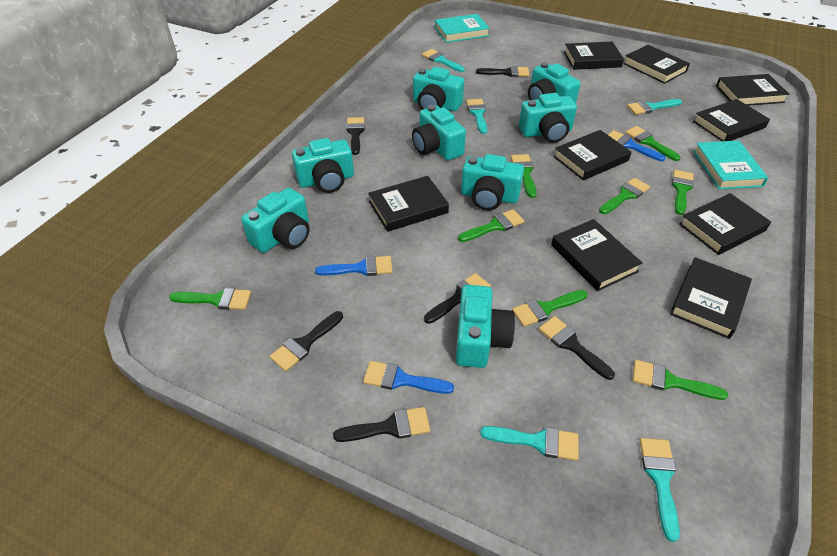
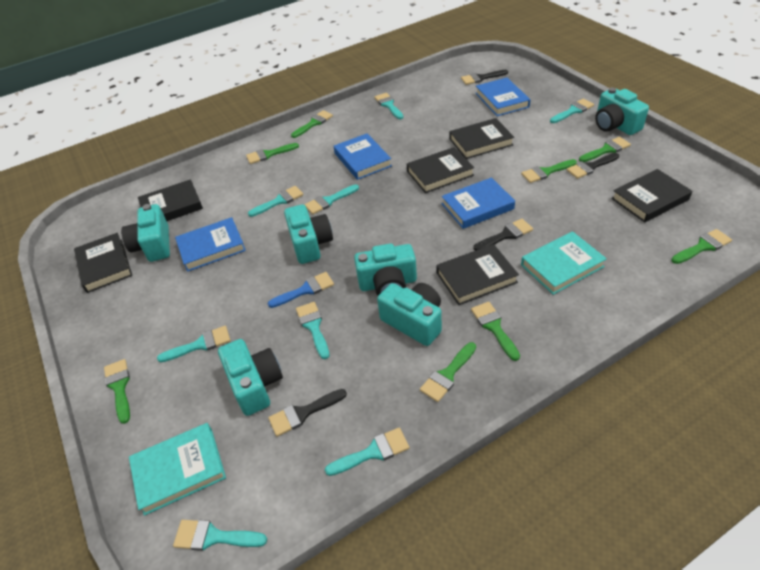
black book: [368,176,449,232] [551,219,642,291] [553,130,631,180] [564,42,624,70] [623,45,690,84] [670,257,752,339] [679,193,771,255] [693,99,770,141] [716,74,789,106] = 9 -> [74,233,132,293] [138,179,203,221] [407,147,475,193] [436,244,519,305] [450,118,514,159] [611,169,692,222] = 6
black brush: [270,311,343,371] [333,407,430,442] [346,117,365,155] [424,273,491,324] [476,66,529,77] [539,316,615,380] = 6 -> [268,389,347,436] [461,70,508,85] [473,219,533,251] [567,153,619,179] = 4
blue book: none = 0 -> [175,217,246,272] [334,134,392,180] [442,177,515,229] [475,78,530,116] = 4
blue brush: [315,256,392,276] [363,361,454,394] [608,130,666,162] = 3 -> [268,272,334,308] = 1
turquoise brush: [422,49,465,72] [466,99,487,134] [480,426,578,461] [627,99,682,115] [640,438,680,542] = 5 -> [157,326,231,363] [173,520,267,551] [248,186,303,217] [296,302,329,359] [304,184,359,214] [325,428,409,476] [375,93,404,119] [550,98,594,123] = 8
turquoise camera: [241,187,310,253] [292,138,354,193] [412,105,466,161] [413,67,464,111] [456,285,515,368] [461,154,524,211] [519,93,577,143] [528,62,580,104] = 8 -> [121,204,170,262] [218,339,283,416] [284,204,333,264] [354,243,417,295] [377,283,442,346] [595,87,649,135] = 6

